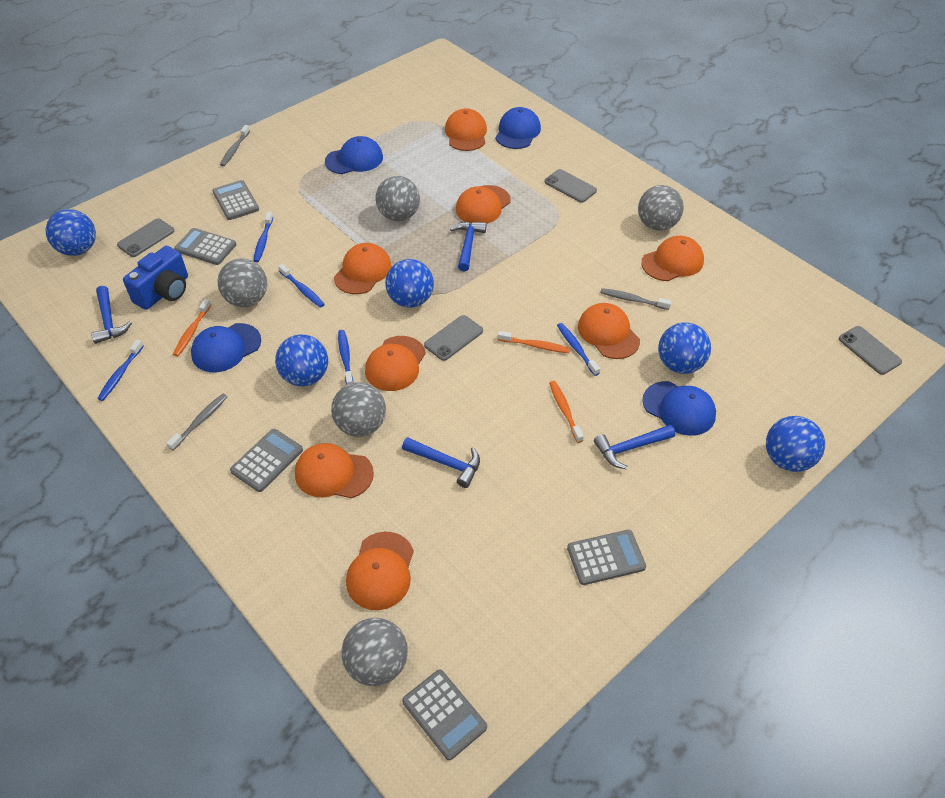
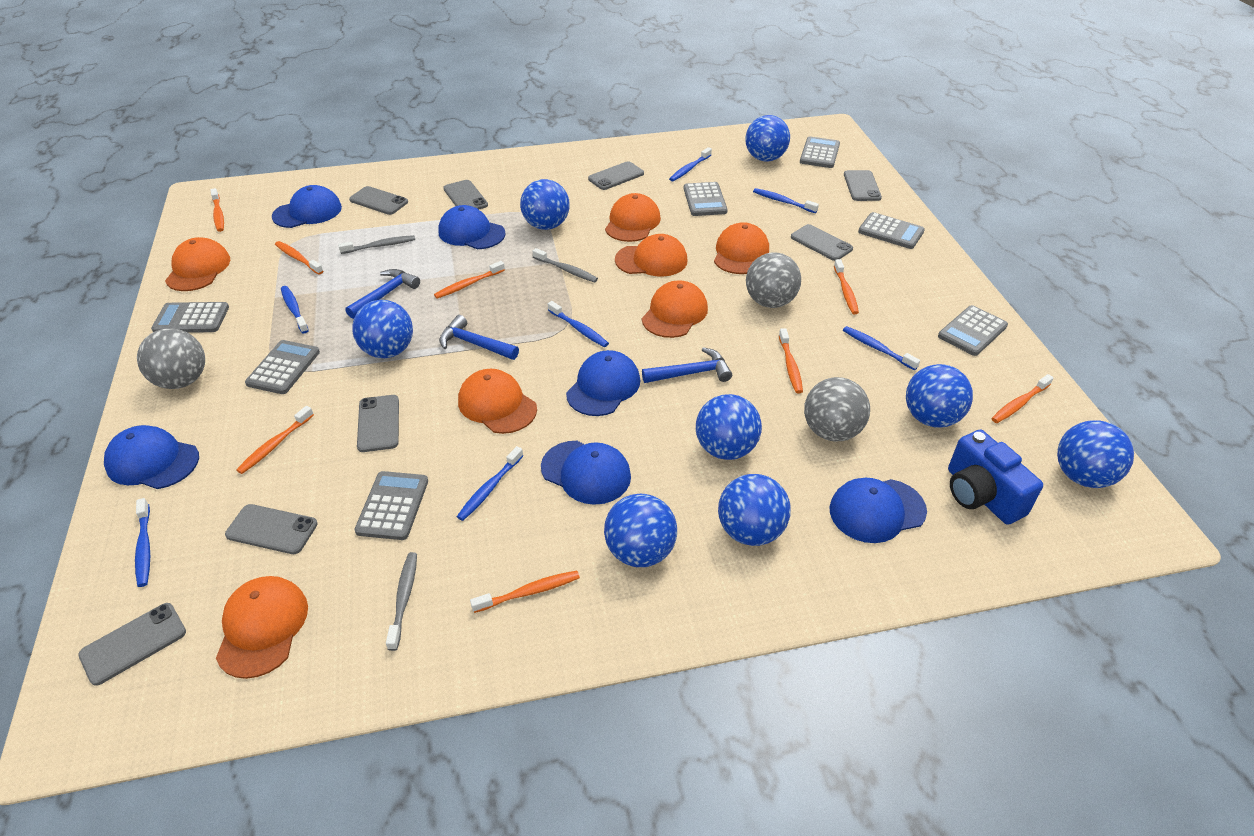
blue ball: [46,209,96,256] [275,335,328,386] [385,259,434,308] [658,322,711,374] [766,416,825,472] = 5 -> [352,300,413,358] [520,179,570,230] [604,494,677,567] [696,394,762,460] [718,474,791,546] [745,115,790,162] [906,364,973,428] [1057,420,1134,488] = 8
blue cap: [191,323,261,372] [325,136,383,174] [495,107,541,149] [642,381,716,436] = 4 -> [104,425,199,489] [272,185,342,228] [438,205,506,249] [541,441,631,505] [566,350,640,416] [829,478,927,543] = 6
blue hammer: [91,286,132,344] [402,437,480,488] [450,221,486,271] [594,425,675,469] = 4 -> [345,269,420,319] [439,315,519,360] [642,347,732,383] = 3
blue toothbrush: [97,340,143,401] [253,212,273,262] [278,264,325,308] [338,330,353,385] [557,323,600,376] = 5 -> [135,498,150,587] [281,286,309,333] [457,446,523,521] [548,301,609,347] [669,147,712,181] [753,188,819,213] [843,326,920,370] = 7
grey ball: [217,258,267,307] [331,382,386,437] [342,618,408,686] [375,176,420,221] [638,185,684,231] = 5 -> [137,328,205,389] [746,253,801,308] [804,377,870,442] = 3
grey calculator: [174,228,236,265] [212,180,259,220] [230,429,303,492] [402,669,487,760] [567,530,646,585] = 5 -> [151,302,229,333] [245,340,320,394] [354,471,428,540] [684,182,728,216] [800,136,840,168] [858,212,925,249] [938,305,1008,356] = 7
grey phone: [117,218,174,257] [424,315,483,361] [544,169,597,203] [839,326,902,375] = 4 -> [78,603,186,686] [225,504,318,554] [349,186,408,215] [357,395,399,452] [443,180,488,209] [588,161,644,190] [791,224,853,261] [844,170,882,201] = 8
orange cap: [295,443,374,498] [334,243,392,294] [346,532,414,610] [365,336,426,391] [445,108,487,151] [456,185,511,224] [578,303,640,359] [641,236,704,281] = 8 -> [165,237,230,291] [216,576,308,679] [458,369,537,434] [605,193,661,242] [615,234,687,277] [642,280,708,338] [714,222,769,274] = 7
orange toothbrush: [173,299,211,357] [497,331,571,353] [549,381,584,443] = 3 -> [211,188,224,232] [236,406,314,474] [275,241,323,275] [434,261,505,299] [470,571,580,613] [779,328,803,393] [834,259,859,314] [991,374,1054,423] = 8

